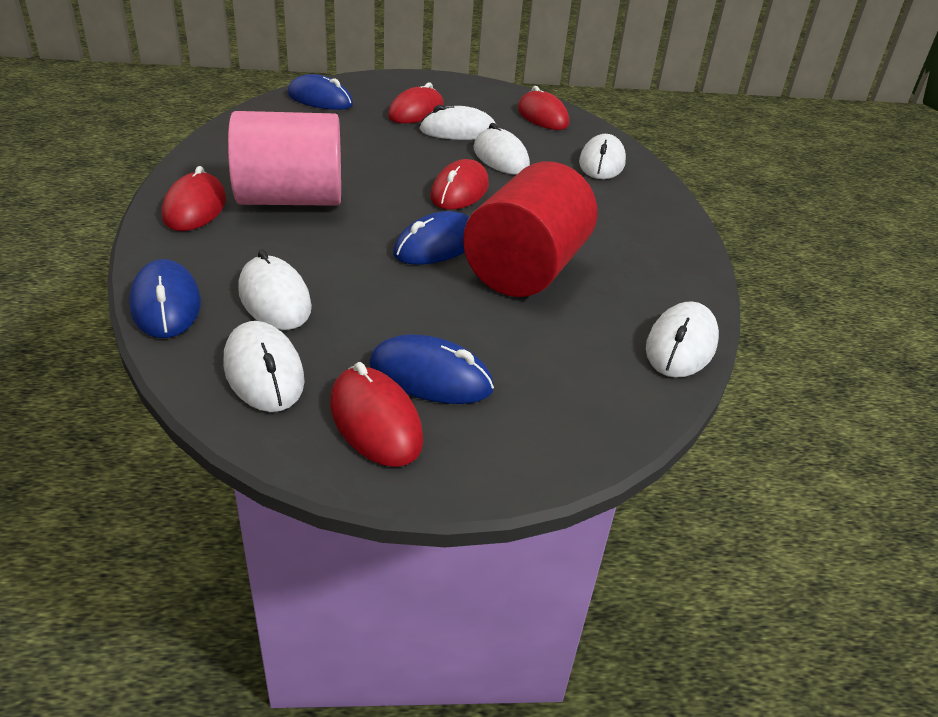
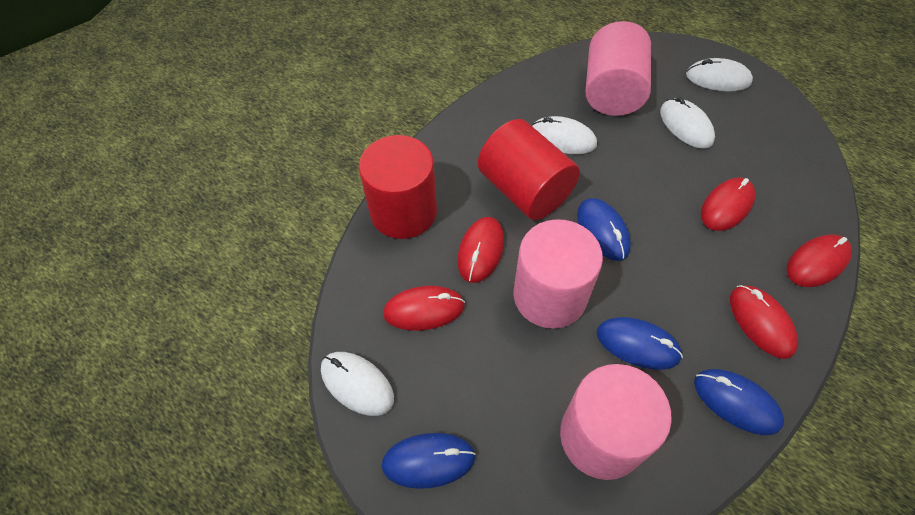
pink cylinder: [228,111,341,206] = 1 -> [514,219,603,329] [560,364,672,480] [585,21,651,116] = 3
red cylinder: [463,161,597,297] = 1 -> [359,135,437,239] [478,119,580,220] = 2
white mouse: [223,321,305,412] [238,249,312,330] [419,105,496,140] [473,123,530,174] [579,134,626,179] [646,301,719,378] = 6 -> [321,352,394,416] [531,116,597,154] [660,97,715,149] [686,58,753,92] = 4

